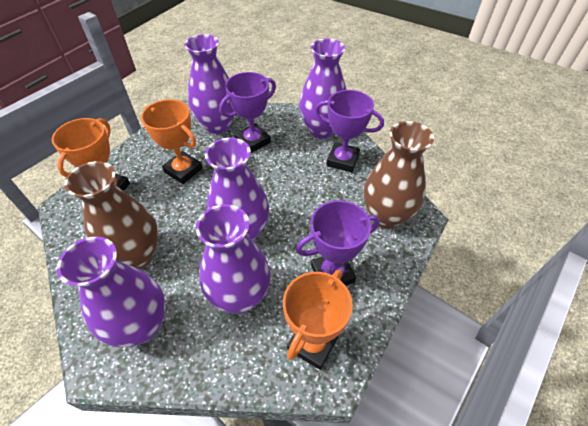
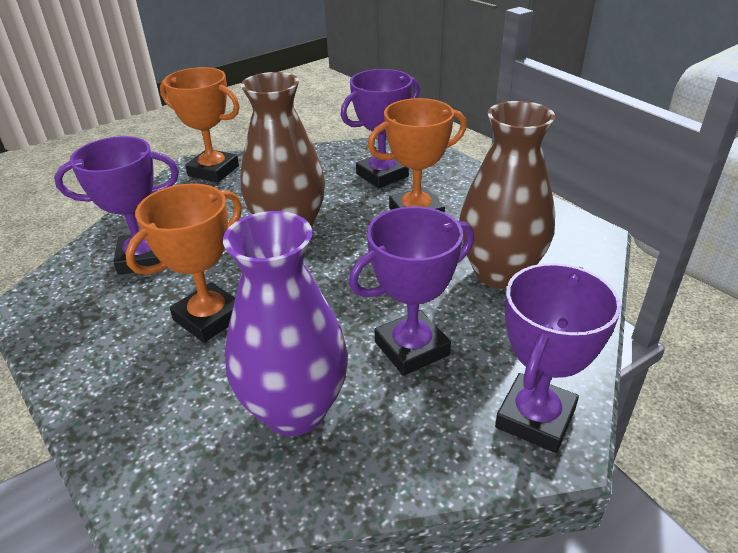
purple trophy: [219,72,276,153] [296,200,380,286] [315,90,384,172] = 3 -> [54,136,179,275] [341,69,420,188] [349,206,474,376] [495,263,621,453] = 4
purple vase: [57,237,166,347] [184,34,234,134] [196,204,271,314] [205,138,269,241] [299,38,346,138] = 5 -> [223,211,348,436] = 1

